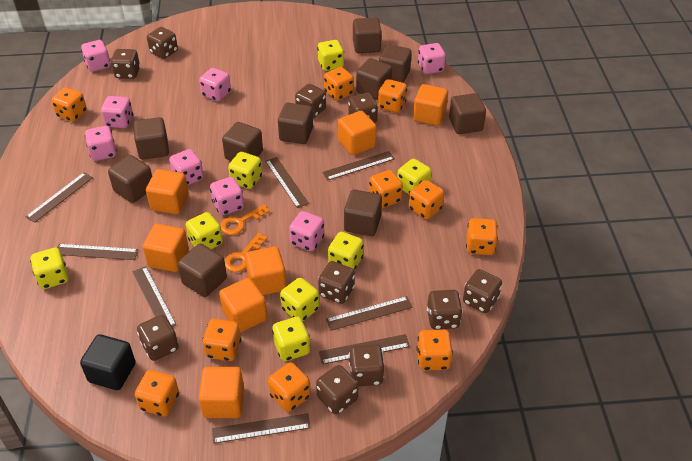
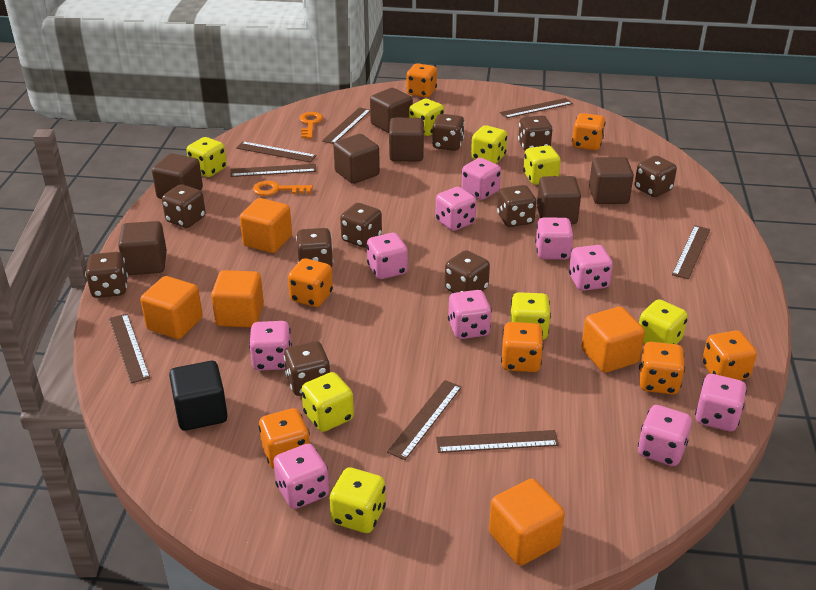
brown cube: [108,155,152,203] [133,117,169,160] [178,243,227,297] [222,122,263,161] [278,103,313,144] [344,190,382,236] [353,17,382,53] [356,58,392,100] [379,44,412,83] [449,93,486,134] = 10 -> [118,221,167,275] [152,153,203,199] [333,134,380,184] [370,88,413,133] [389,118,424,161] [537,176,581,224] [589,157,634,204] = 7
orange cube: [143,224,189,272] [146,169,189,214] [199,367,244,418] [219,278,267,333] [245,246,286,295] [338,111,377,155] [413,84,448,126] = 7 -> [140,276,203,339] [211,270,264,328] [240,198,292,253] [489,479,565,566] [581,307,645,373] = 5
orange dice: [51,88,87,122] [135,370,179,416] [202,319,241,361] [268,362,311,412] [324,67,354,101] [369,170,403,208] [378,79,407,113] [409,180,444,220] [417,330,453,370] [466,218,498,255] = 10 -> [259,408,310,469] [288,258,333,307] [406,63,437,97] [501,322,543,372] [572,113,606,150] [639,342,685,395] [702,330,757,380] = 7
pink dice: [81,40,111,72] [85,126,117,161] [101,96,133,128] [169,149,204,186] [199,68,231,101] [210,177,244,215] [289,211,324,251] [418,43,446,74] = 8 -> [249,321,292,371] [273,444,329,509] [367,233,408,279] [436,187,476,231] [448,290,492,339] [461,158,501,200] [535,217,573,260] [569,245,613,291] [638,405,692,466] [695,374,747,432] = 10

